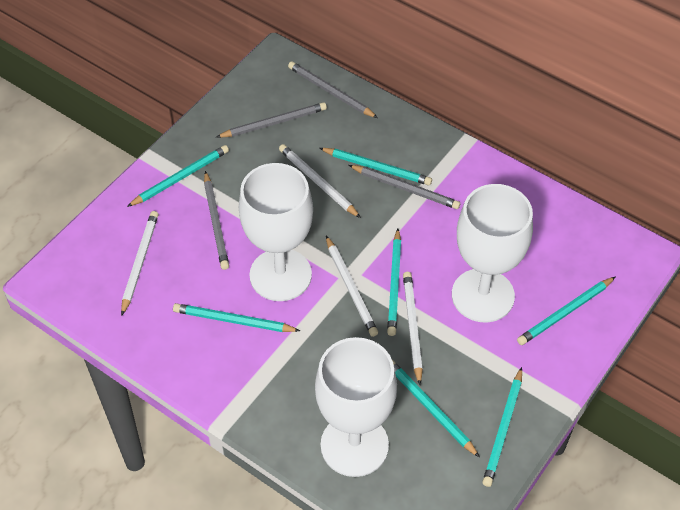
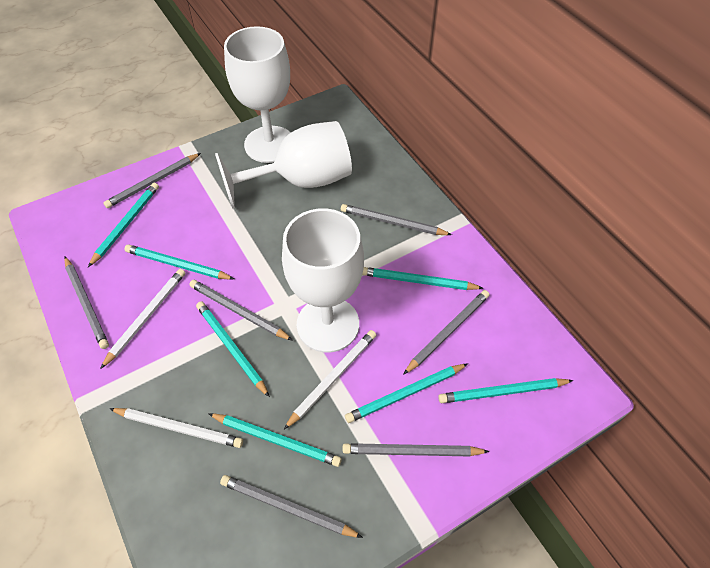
grey pencil: [204,171,229,270] [217,102,327,138] [288,61,378,118] [349,165,460,209] = 4 -> [64,257,109,349] [104,153,201,208] [189,280,293,341] [220,475,363,538] [341,204,452,235] [343,443,490,456] [403,290,490,375] = 7
white pencil: [121,211,159,316] [279,144,361,218] [326,236,378,337] [403,272,423,385] = 4 -> [100,269,186,369] [109,408,243,448] [284,330,376,429] = 3

